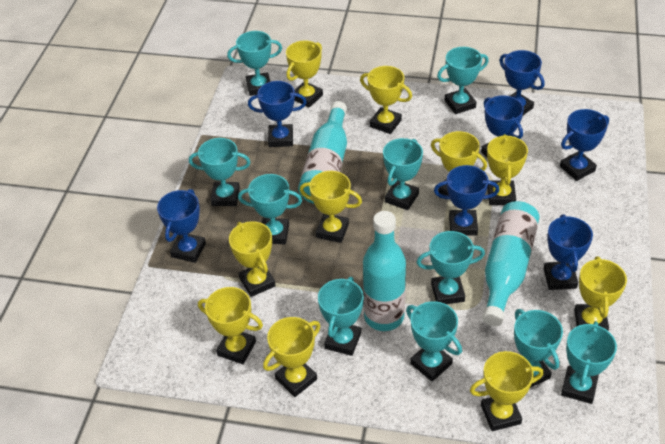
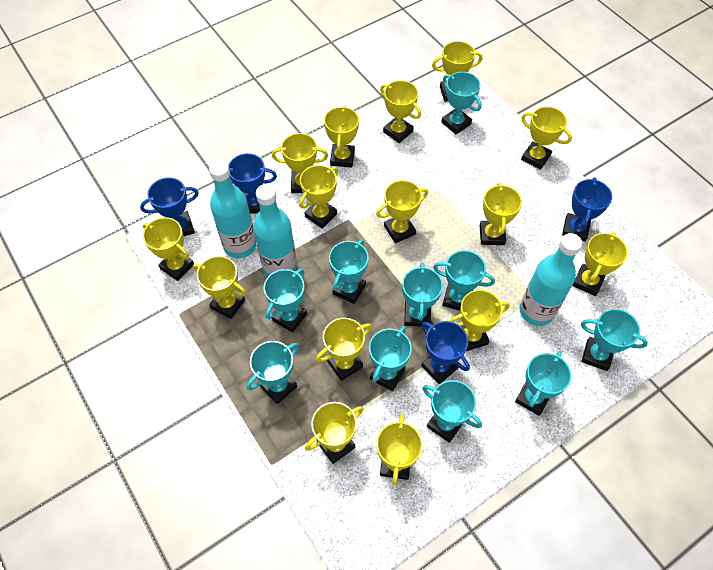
blue trophy: [157,189,206,263] [248,81,307,147] [434,165,499,236] [481,95,524,157] [499,50,545,115] [544,214,593,290] [560,109,609,181] = 7 -> [140,177,199,236] [228,153,277,213] [421,321,470,384] [562,178,612,242] = 4
yellow trophy: [198,287,263,364] [229,221,276,297] [263,317,321,397] [286,41,323,108] [300,171,362,243] [360,66,412,134] [431,131,487,195] [470,351,544,431] [487,134,528,205] [574,257,627,331] = 10 -> [143,217,194,281] [193,256,246,319] [272,133,328,193] [299,165,338,229] [305,402,363,464] [316,318,372,381] [324,105,359,167] [376,180,428,243] [376,413,422,485] [380,80,421,143] [432,41,482,102] [450,290,509,351] [479,182,522,245] [521,106,572,170] [572,232,628,296] = 15

